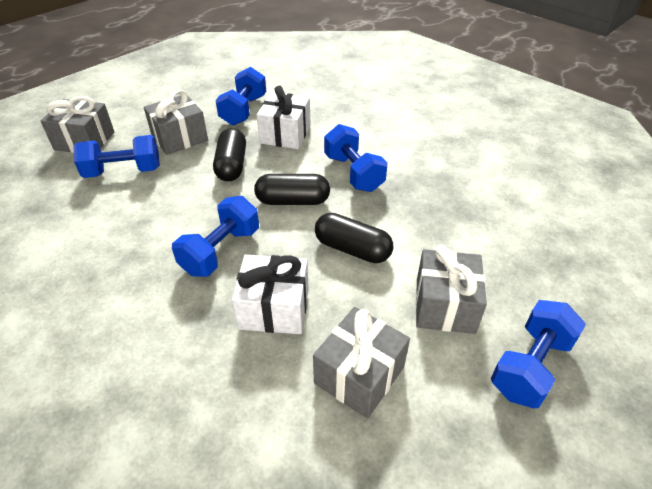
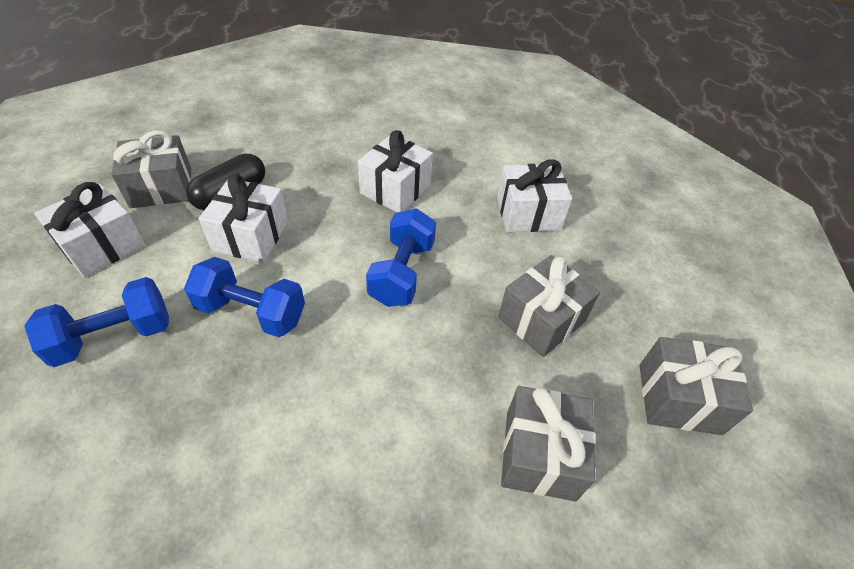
black capsule: [213,128,246,182] [254,174,330,205] [315,213,393,263] = 3 -> [186,154,265,210] = 1
blue dumbbell: [74,135,160,178] [172,196,259,277] [215,67,266,125] [324,124,388,192] [491,300,586,408] = 5 -> [24,277,169,367] [184,257,305,337] [366,208,436,307] = 3
white gift: [232,255,309,334] [256,86,310,149] = 2 -> [34,182,145,278] [199,173,288,263] [358,130,433,212] [497,159,572,232] = 4

